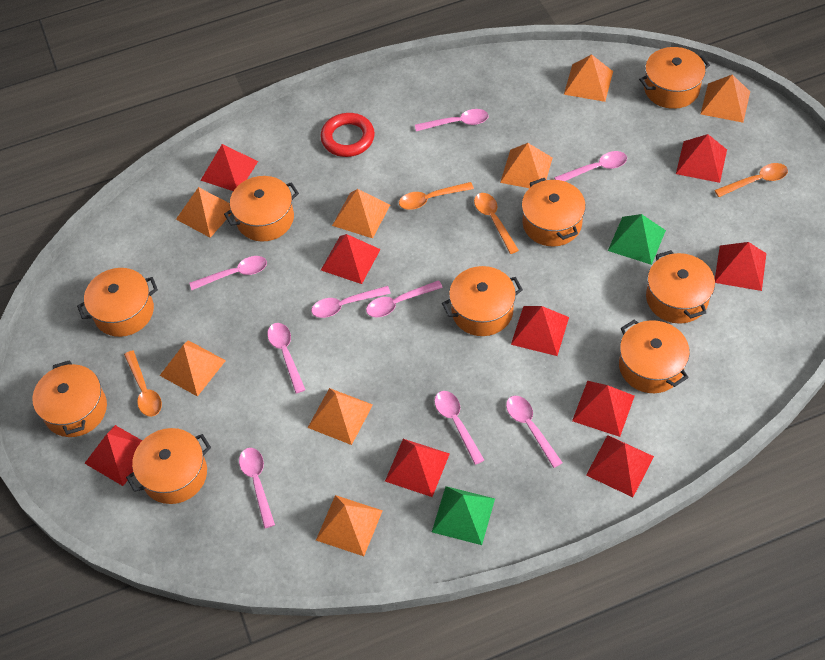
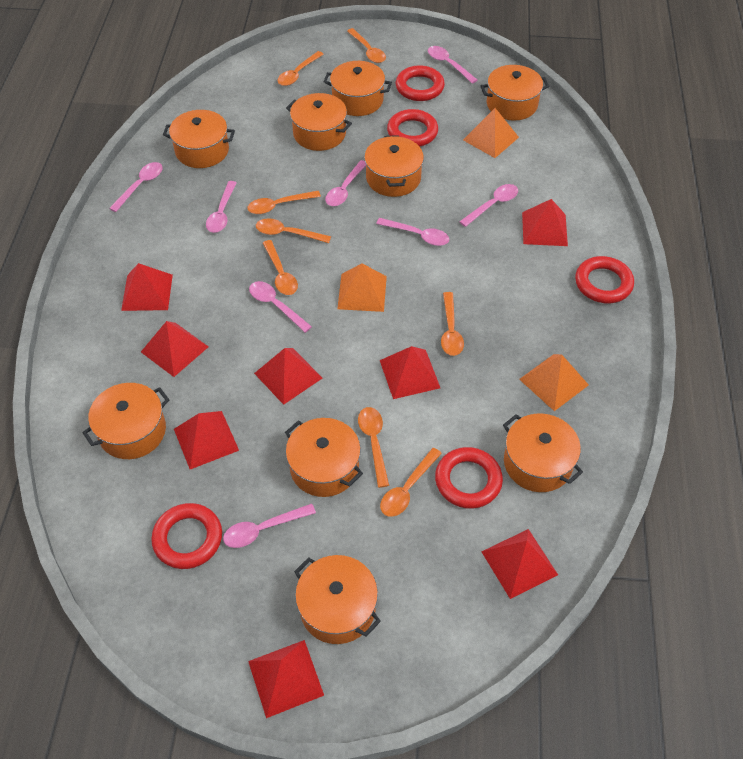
green pyramid: [432,486,495,545] [608,214,666,265] = 2 -> none = 0
orange pyramid: [160,340,226,397] [176,187,232,238] [308,388,373,445] [316,495,383,556] [332,189,390,238] [500,143,553,188] [564,54,613,102] [701,74,750,123] = 8 -> [337,263,387,312] [463,108,519,158] [519,354,589,411] = 3
orange spoon: [124,350,162,417] [399,182,474,210] [474,193,519,254] [714,163,788,197] = 4 -> [247,191,321,214] [256,218,331,243] [263,240,298,295] [277,51,324,86] [347,28,386,63] [358,407,389,488] [380,448,442,517] [441,292,464,356] = 8
pink spoon: [189,256,267,290] [239,448,275,528] [267,323,305,393] [311,286,391,318] [366,280,443,317] [415,109,488,131] [435,391,484,465] [506,396,563,468] [554,151,627,181] = 9 -> [109,162,163,212] [206,181,237,233] [223,503,316,548] [249,281,312,333] [325,160,366,206] [376,218,449,246] [428,46,477,84] [459,184,518,227] = 8
red pyramid: [84,425,142,486] [200,144,258,191] [321,234,381,284] [385,439,450,497] [511,306,569,356] [572,381,635,437] [586,435,654,497] [676,134,727,183] [715,242,767,291] = 9 -> [121,263,173,311] [141,321,209,377] [174,411,239,469] [248,640,324,718] [254,348,323,405] [380,346,440,399] [481,529,558,599] [522,199,568,246] = 8
red ring: [320,113,375,157] = 1 -> [151,503,222,569] [387,109,438,147] [396,65,445,101] [435,447,503,509] [575,256,634,303] = 5

